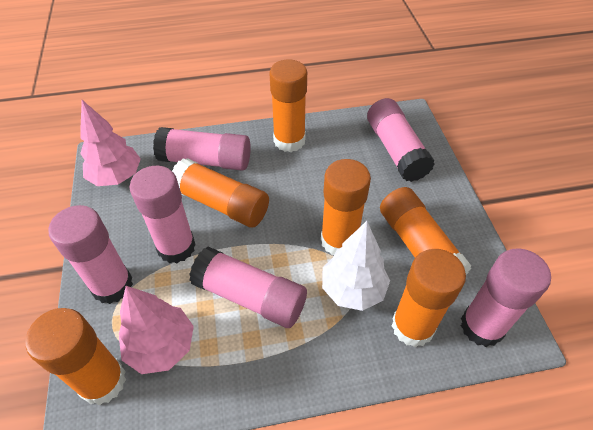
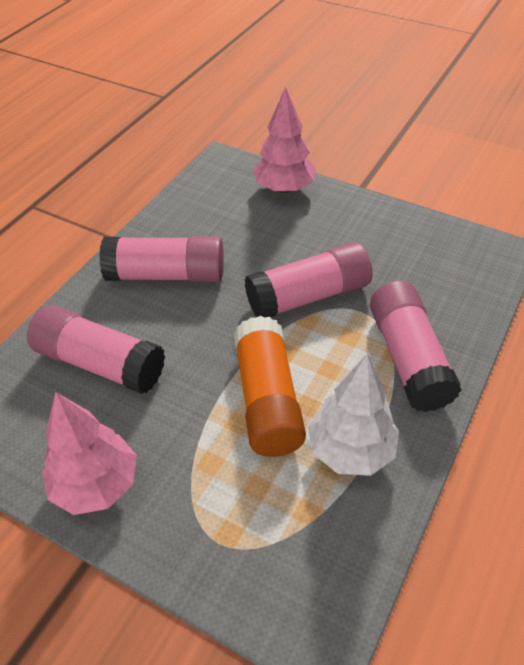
orange glue stick: [26,308,126,405] [172,158,269,228] [269,59,307,152] [321,159,371,255] [380,187,471,274] [392,249,466,347] = 6 -> [233,316,306,457] = 1
pink glue stick: [48,205,133,304] [130,166,196,263] [153,127,251,170] [189,247,307,328] [367,98,435,182] [461,248,551,347] = 6 -> [27,305,165,394] [99,236,224,282] [245,242,373,317] [370,281,462,412] = 4

